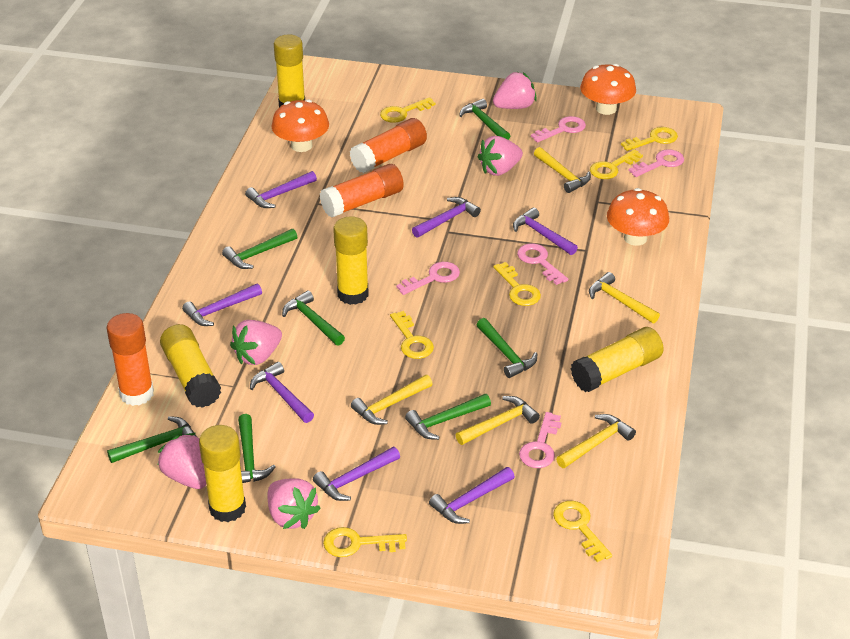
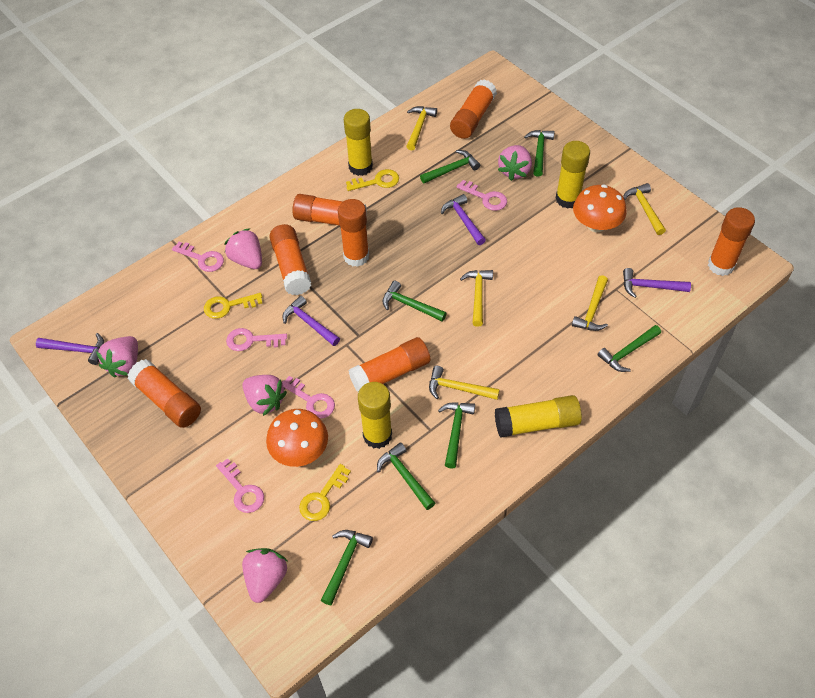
orange glue stick: [107,313,154,406] [320,164,404,218] [350,118,427,173] = 3 -> [128,359,201,428] [269,224,311,295] [292,194,367,226] [338,199,369,267] [348,337,430,392] [450,80,497,139] [708,207,755,276] = 7
orange mushroom: [272,99,329,152] [580,64,636,115] [607,188,669,246] = 3 -> [266,409,328,467] [573,184,627,232] = 2
purple hammer: [182,284,262,326] [245,171,317,208] [250,362,314,423] [313,447,400,501] [412,197,481,238] [429,467,515,524] [513,207,578,255] = 7 -> [36,333,104,365] [282,296,340,346] [441,194,486,245] [623,268,691,298] = 4
yellow glue stick: [160,324,221,408] [199,425,246,522] [274,35,305,107] [333,217,369,305] [571,327,664,392] = 5 -> [344,109,373,176] [358,382,392,449] [495,395,582,438] [556,141,590,209] = 4
yellow key: [323,527,407,557] [380,97,436,123] [390,311,434,359] [493,262,541,306] [553,501,612,562] [590,149,643,179] [621,127,678,151] = 7 -> [204,293,262,319] [299,464,351,521] [346,169,399,191] = 3

